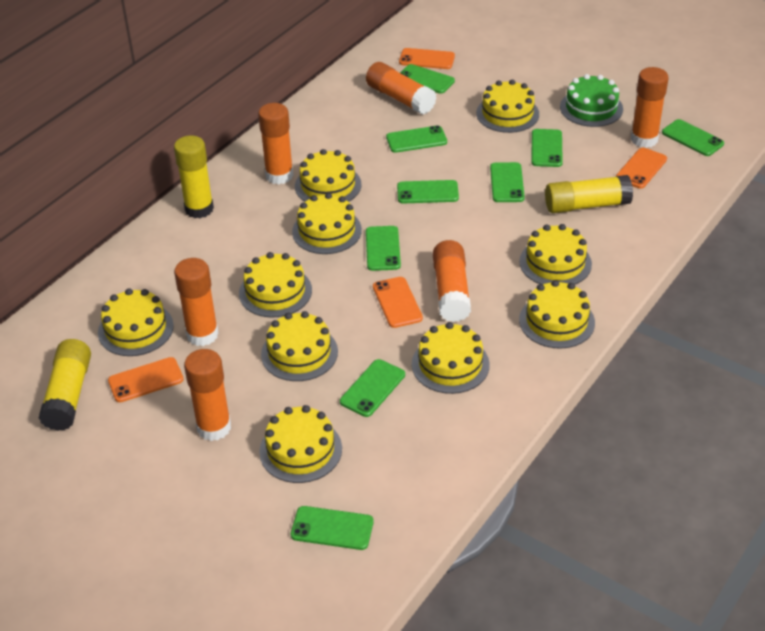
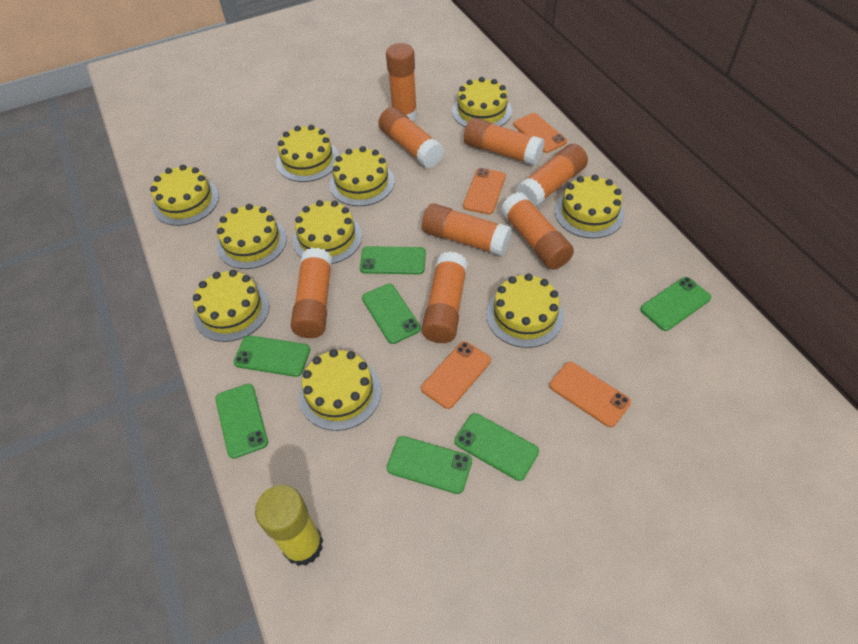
green cake: [560,74,623,127] = 1 -> none = 0
green phone: [291,506,374,550] [340,359,405,417] [366,226,401,271] [386,125,447,153] [397,180,459,203] [400,64,455,94] [490,162,525,202] [531,129,563,167] [662,119,724,156] = 9 -> [215,384,268,459] [234,335,310,377] [360,246,426,274] [362,283,421,344] [387,436,472,494] [455,413,539,481] [640,277,711,331] = 7
orange glue stick: [174,258,219,346] [184,349,231,441] [258,103,294,185] [366,62,437,114] [433,240,471,322] [631,67,669,148] = 6 -> [290,248,332,338] [378,107,444,168] [386,43,417,121] [422,203,512,256] [422,251,468,343] [464,118,544,166] [501,192,574,270] [515,144,588,207] = 8
yellow glue stick: [39,339,91,431] [174,135,214,218] [545,175,633,213] = 3 -> [255,485,323,566] = 1

